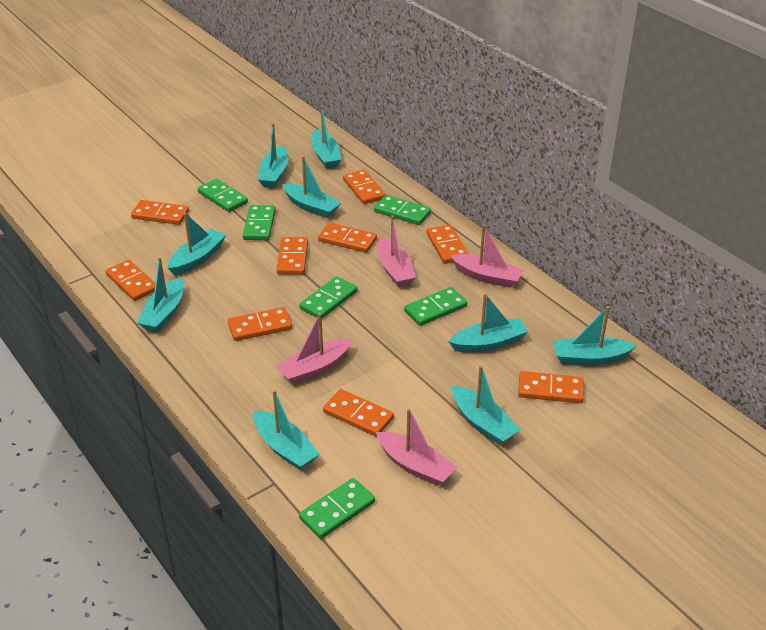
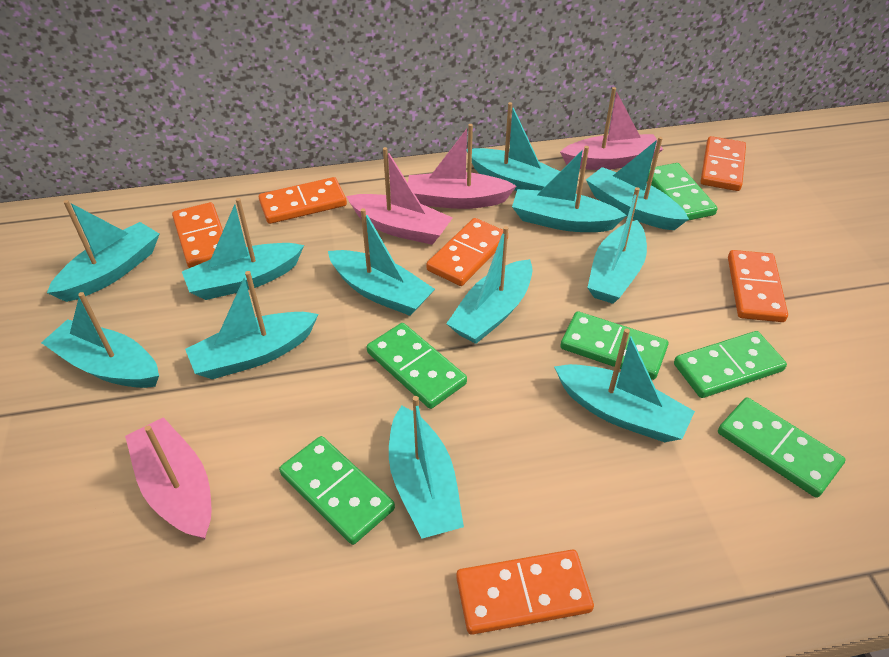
orange domino: [106,260,155,301] [131,200,189,225] [228,307,292,341] [276,237,308,275] [318,223,377,253] [323,389,394,437] [343,170,386,204] [427,225,469,264] [518,371,584,403] = 9 -> [172,202,223,268] [259,177,347,224] [426,218,508,286] [456,549,594,635] [701,136,746,191] [728,250,788,322] = 6
turquoise boat: [137,257,184,332] [168,213,226,275] [254,390,320,470] [258,123,288,188] [282,156,341,218] [311,106,341,169] [449,293,529,352] [452,365,521,445] [553,306,636,365] = 9 -> [41,292,159,388] [47,200,159,302] [182,198,304,300] [185,271,318,379] [328,208,435,316] [389,396,464,539] [446,226,533,344] [466,102,560,191] [512,146,627,232] [554,329,695,442] [586,137,689,230] [587,187,647,304] = 12

